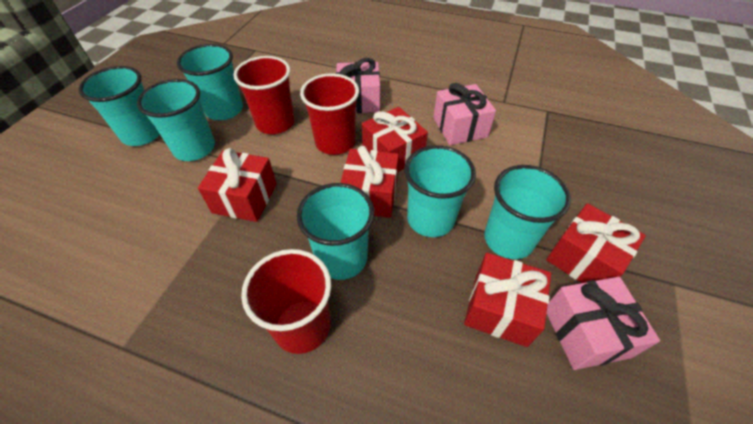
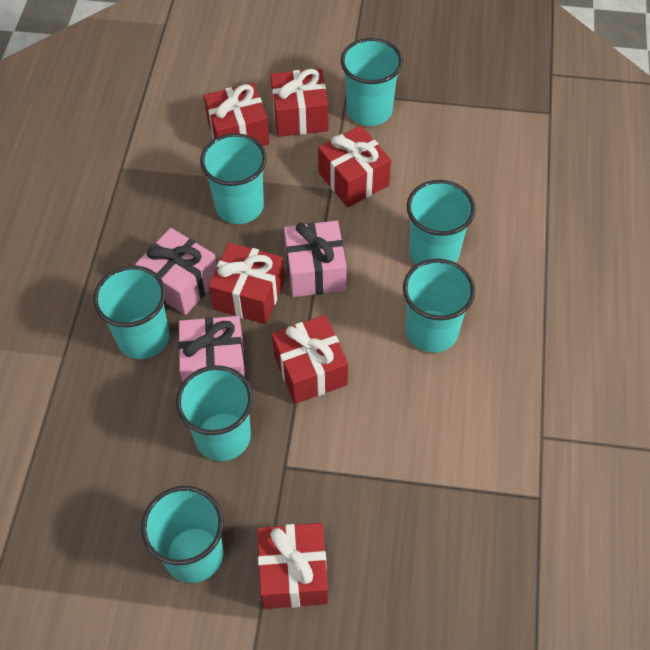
red cup: [233,56,295,134] [241,249,331,354] [300,73,359,155] = 3 -> none = 0
red gift: [198,148,277,222] [341,146,399,218] [362,107,428,172] [464,253,551,347] [546,203,646,283] = 5 -> [204,83,270,146] [208,243,285,324] [257,523,328,609] [271,69,328,137] [272,315,348,404] [318,126,391,207] = 6
turquoise cup: [79,66,160,146] [137,79,215,161] [177,44,243,120] [297,183,374,280] [404,145,476,237] [484,165,571,259] = 6 -> [93,265,169,359] [141,486,224,583] [176,365,253,461] [200,133,267,224] [341,38,403,126] [403,259,475,353] [407,180,476,264] = 7

